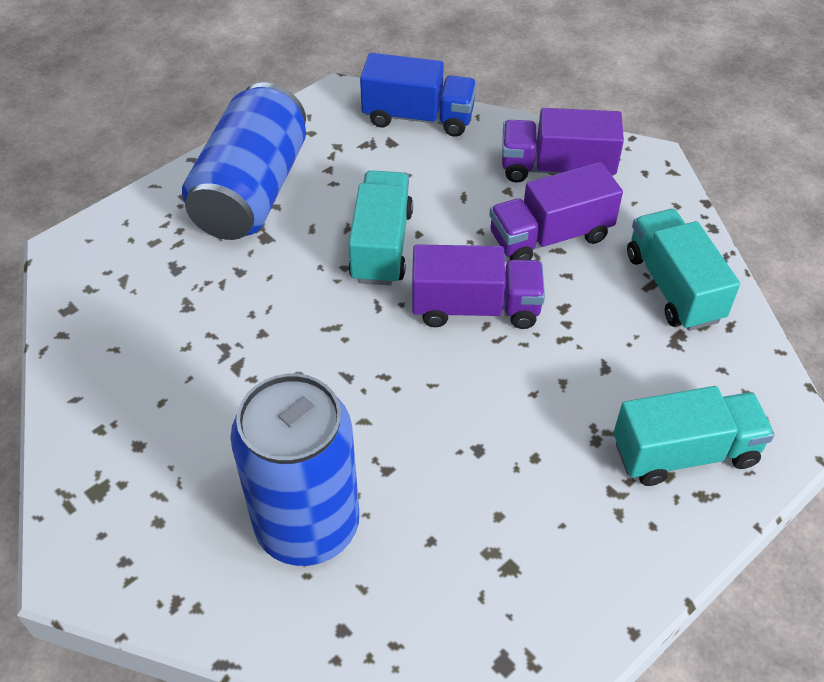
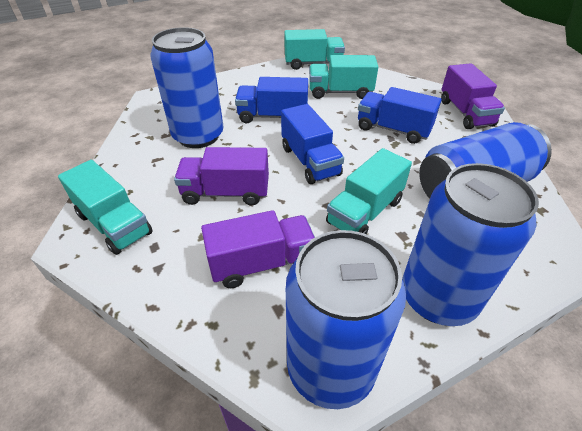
blue can: [182,83,306,240] [230,374,359,566] = 2 -> [150,27,224,148] [286,230,406,409] [402,163,539,326] [419,122,552,199] = 4
blue truck: [360,53,477,137] = 1 -> [235,77,308,124] [281,104,344,184] [358,87,442,144] = 3
turquoise truck: [348,170,413,285] [614,386,775,486] [627,209,740,331] = 3 -> [58,160,153,255] [284,29,345,70] [309,55,378,99] [326,148,412,234] = 4

